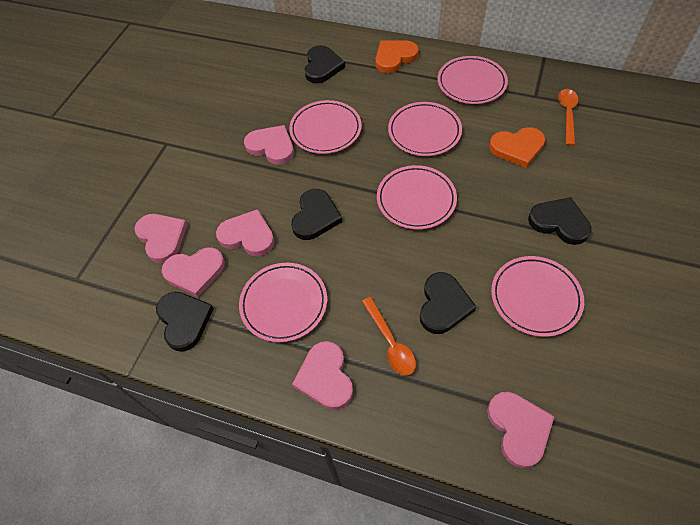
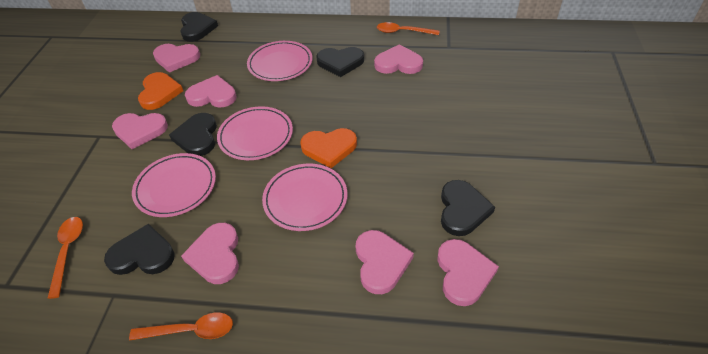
orange spoon: [362,297,416,376] [558,89,578,146] = 2 -> [48,217,83,299] [129,312,233,341] [377,22,440,35] = 3
pink heart: [134,214,188,263] [162,247,225,297] [216,209,274,256] [244,125,294,165] [292,341,353,410] [487,392,555,468] = 6 -> [112,113,168,149] [153,44,200,72] [181,223,239,284] [185,75,236,108] [356,230,414,294] [374,44,423,74] [437,239,499,306] = 7
pink plate: [239,263,327,342] [289,100,362,154] [377,165,457,230] [388,102,462,156] [438,56,508,104] [491,256,584,337] = 6 -> [132,153,216,217] [217,106,293,160] [247,41,312,81] [262,163,347,231] = 4

